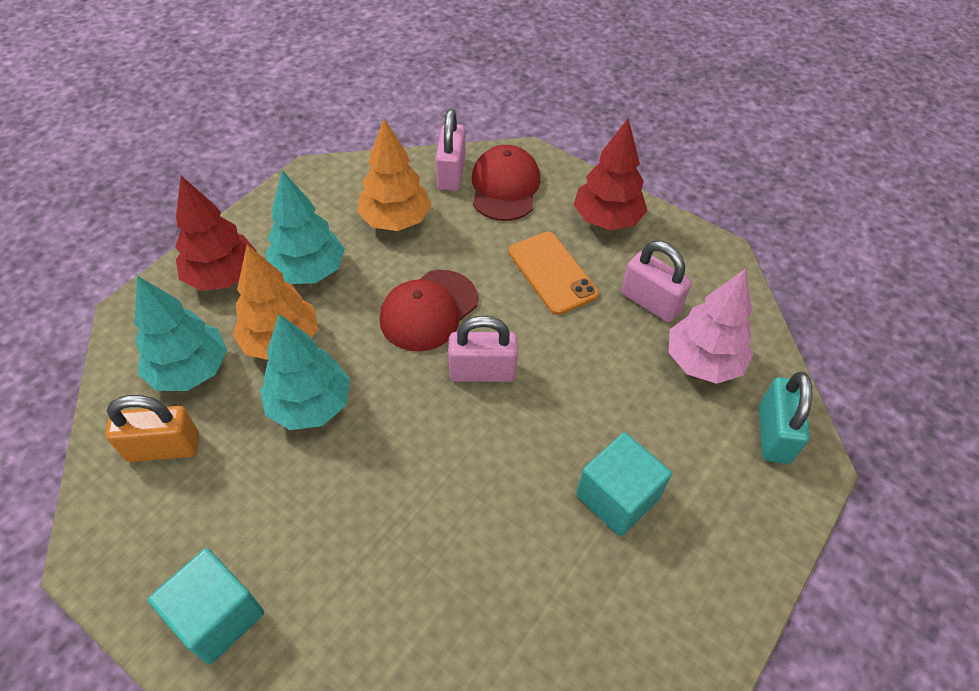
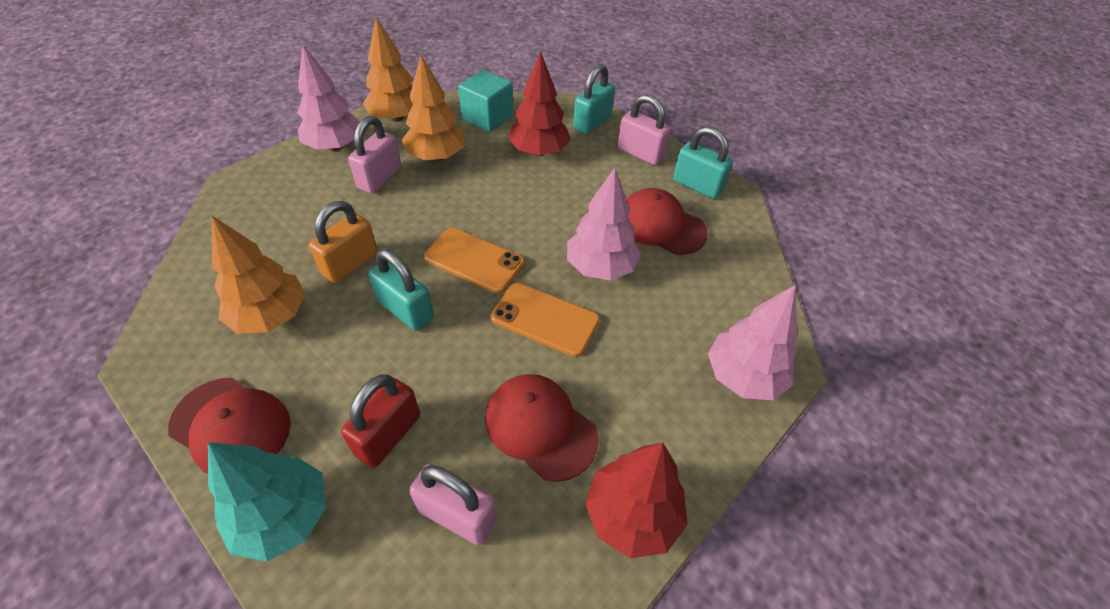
orange phone: [509,232,599,315] = 1 -> [424,228,525,294] [491,283,600,357] = 2
orange tree: [233,245,319,360] [357,118,431,231] = 2 -> [211,215,306,334] [363,17,413,122] [402,55,466,161] = 3
pink tree: [668,268,753,384] = 1 -> [297,44,360,151] [567,168,641,281] [708,285,797,400] = 3
red cap: [379,270,478,351] [472,145,540,221] = 2 -> [168,378,291,474] [485,374,598,482] [626,188,708,255] = 3
red padlock: none = 0 -> [341,374,420,468] = 1
turquoise cube: [148,548,264,665] [576,432,672,536] = 2 -> [458,70,513,132] = 1
turquoise padlock: [759,372,812,464] = 1 -> [368,249,434,331] [573,64,615,135] [673,126,733,199] = 3
turquoise tree: [134,276,227,391] [260,314,350,430] [266,170,345,284] = 3 -> [208,442,327,561] = 1

